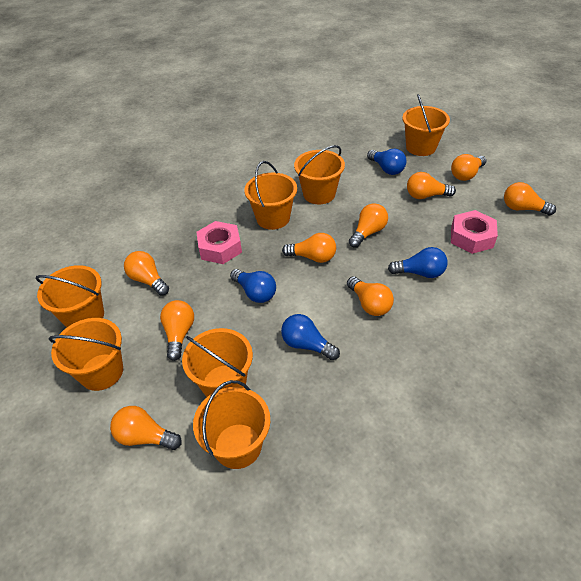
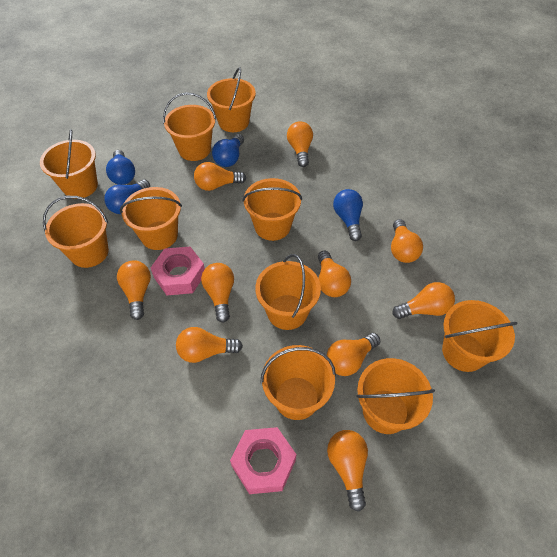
orange bucket: [36,265,104,327] [49,318,123,391] [182,328,253,397] [193,380,270,469] [244,161,297,230] [294,145,345,204] [402,94,450,156] = 7 -> [40,129,98,199] [43,196,109,268] [120,187,182,250] [163,92,216,161] [207,67,256,132] [242,178,302,241] [255,254,321,330] [260,345,336,420] [356,358,435,434] [442,300,518,372] = 10
orange light bulb: [110,406,182,450] [124,251,169,296] [160,300,194,361] [282,233,336,263] [347,276,394,316] [349,203,388,248] [407,172,456,199] [451,154,487,181] [504,182,556,216] = 9 -> [117,261,151,320] [176,327,243,363] [194,162,246,191] [201,263,234,323] [287,121,313,167] [318,251,351,297] [327,333,381,376] [327,430,368,512] [391,219,423,263] [393,282,455,319] = 10

